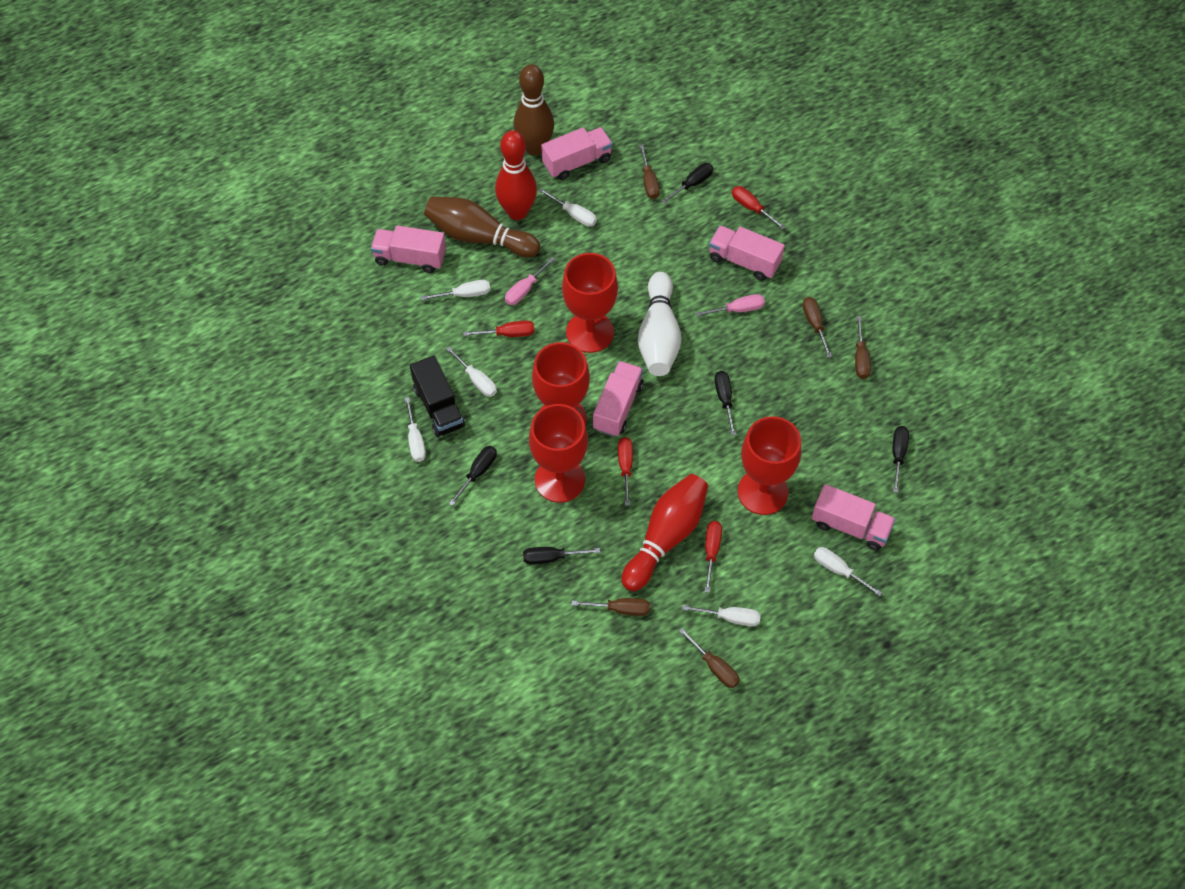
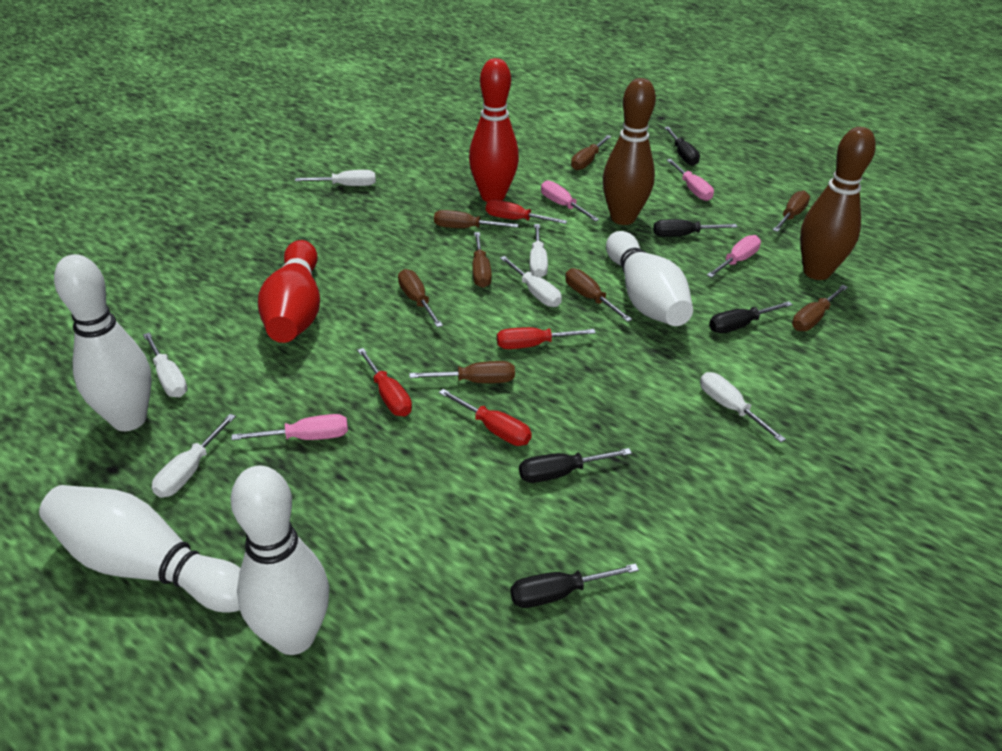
black truck: [410,356,465,437] = 1 -> none = 0
brown screwdriver: [571,598,650,616] [639,144,660,199] [679,628,740,688] [803,297,832,358] [855,316,871,379] = 5 -> [398,269,443,328] [409,361,515,383] [434,210,519,228] [473,232,492,288] [565,268,632,322] [571,135,612,170] [773,191,810,232] [792,285,848,331] = 8
pink screwdriver: [505,257,555,305] [696,294,765,316] = 2 -> [231,414,348,440] [541,180,600,222] [667,159,714,201] [707,235,761,278] = 4
pink truck: [371,225,446,273] [541,127,613,180] [593,361,644,437] [709,226,785,281] [812,484,896,551] = 5 -> none = 0
red goblet: [529,404,588,503] [532,342,590,426] [562,253,618,353] [738,416,801,515] = 4 -> none = 0
white bowling pin: [638,272,681,376] = 1 -> [39,485,241,613] [54,254,152,431] [230,465,329,655] [606,231,693,326] = 4

